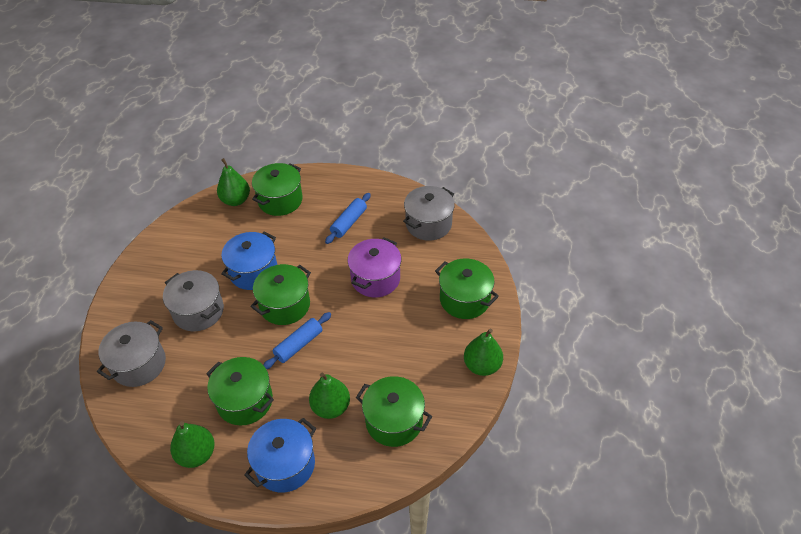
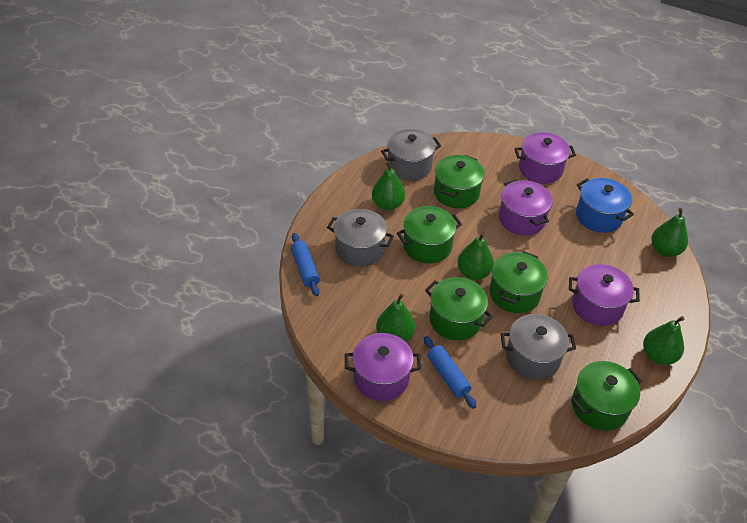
blue pot: [221,231,277,290] [244,418,316,493] = 2 -> [576,178,634,233] = 1
green pear: [170,421,215,468] [217,158,250,206] [309,373,350,419] [464,329,503,376] = 4 -> [372,161,405,211] [376,294,415,342] [457,232,494,280] [643,316,684,365] [651,208,688,257] = 5
purple pot: [348,238,401,297] = 1 -> [345,333,421,401] [499,179,553,236] [514,132,576,184] [569,264,640,326] = 4

